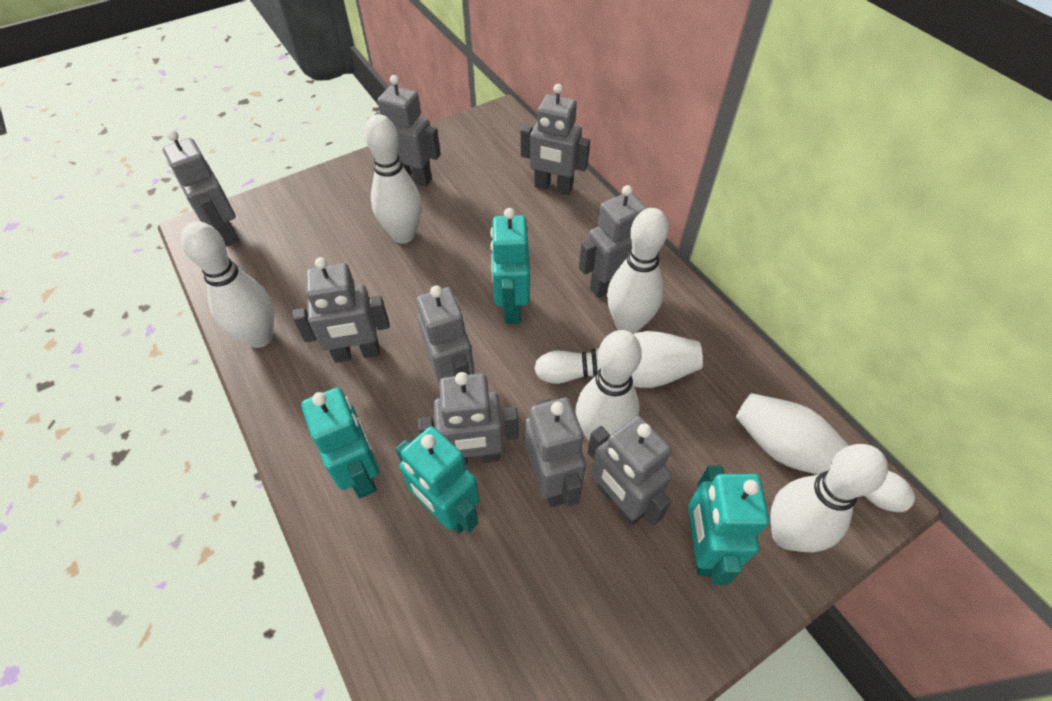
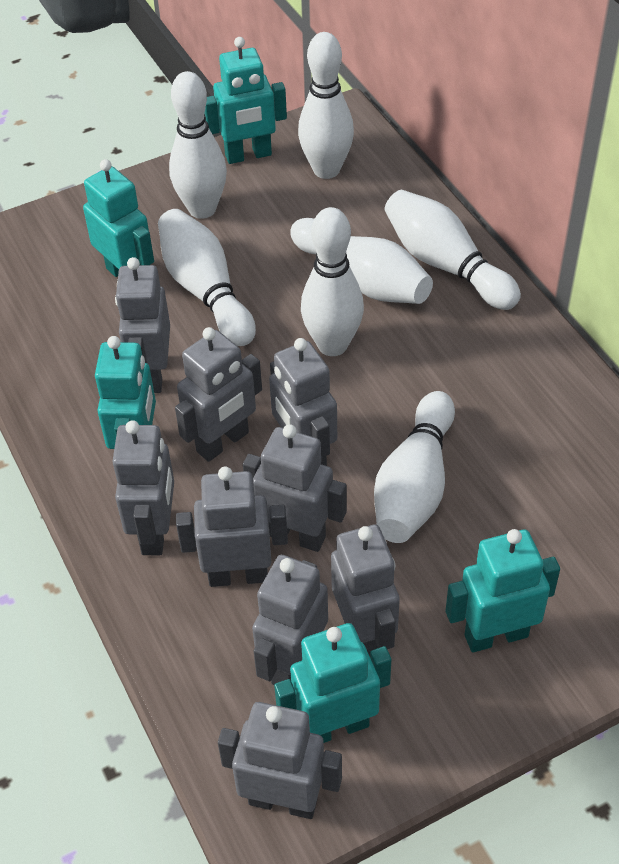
turquoise robot: [301,387,379,498] [396,426,480,534] [490,208,530,324] [688,466,769,585] = 4 -> [83,159,154,277] [95,336,156,449] [205,37,287,164] [274,623,391,743] [445,529,560,653] = 5

